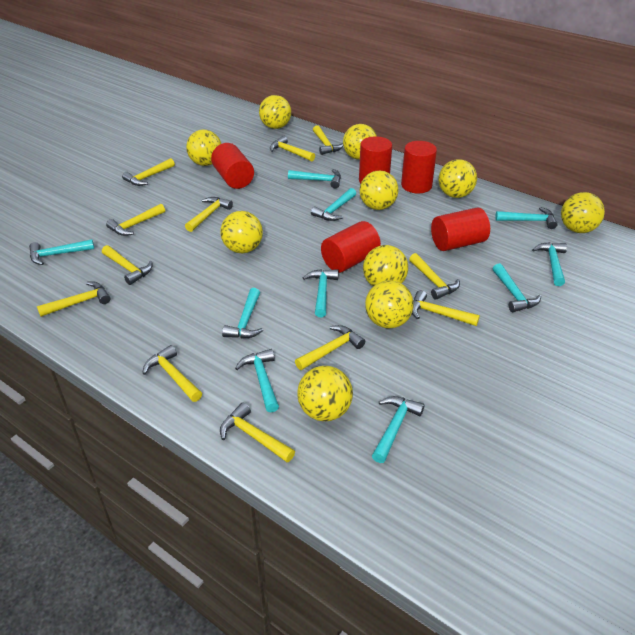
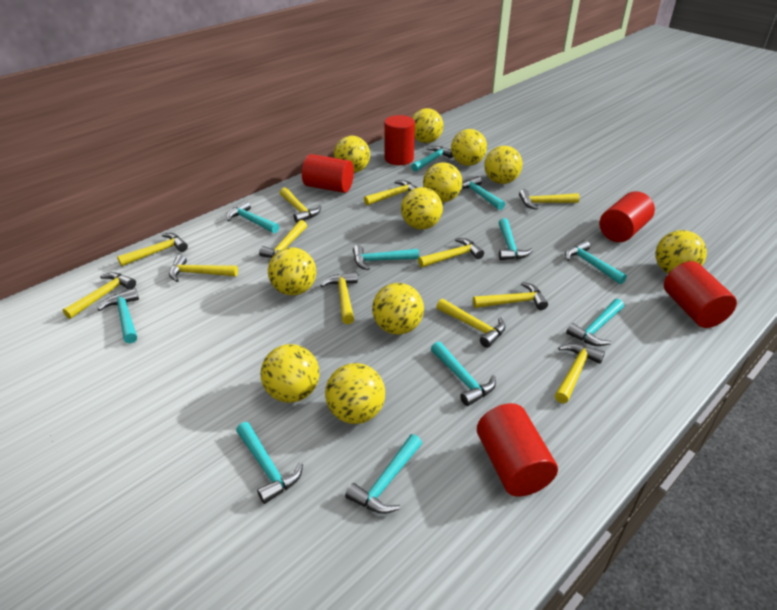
turquoise hammer: [29,239,94,265] [222,288,263,339] [235,349,279,413] [288,169,341,188] [303,269,338,317] [311,188,356,221] [372,396,425,463] [493,263,541,312] [495,207,558,229] [532,242,567,286] = 10 -> [98,289,139,343] [227,201,279,233] [236,422,303,504] [345,434,422,514] [353,245,419,270] [411,146,453,172] [431,341,496,406] [460,176,505,210] [498,218,533,260] [565,240,627,284] [566,299,624,346] = 11
yellow ball: [186,130,221,166] [220,211,263,253] [259,95,291,129] [297,366,353,421] [343,124,377,160] [360,171,399,210] [363,245,408,286] [365,280,414,328] [438,159,477,198] [561,192,605,233] = 10 -> [261,344,319,403] [268,247,316,295] [325,363,385,424] [334,136,370,173] [372,283,424,335] [401,187,443,230] [412,108,443,143] [423,162,462,202] [451,129,487,166] [484,146,523,184] [656,230,707,274] = 11

